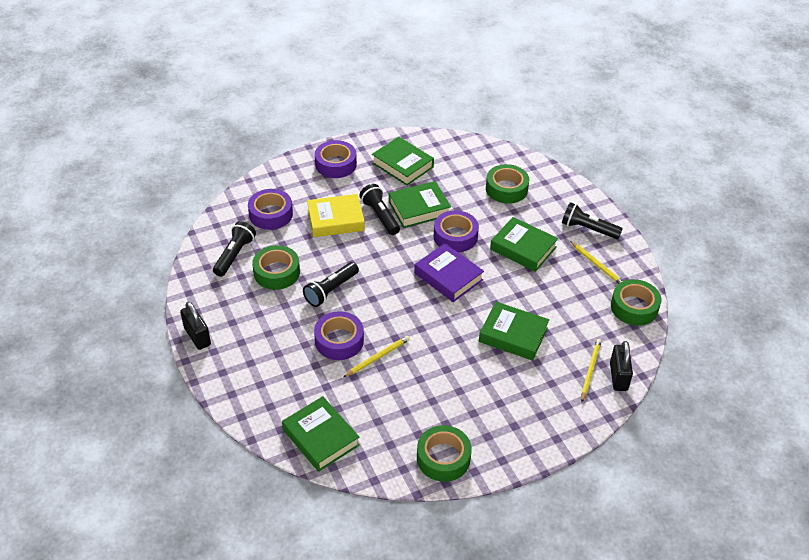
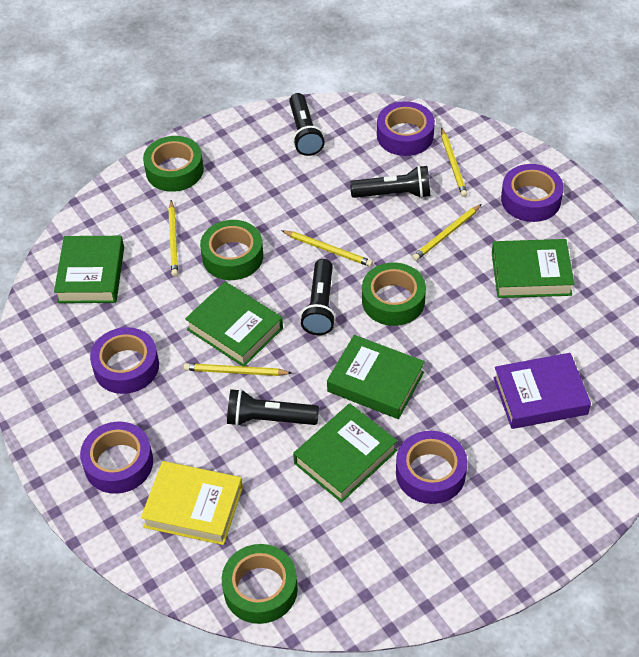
black padlock: [180,301,211,350] [610,341,633,391] = 2 -> none = 0
purple tape: [248,189,293,230] [314,311,364,360] [315,140,357,178] [434,210,479,252] = 4 -> [80,422,153,494] [90,327,159,394] [377,101,435,156] [396,431,467,504] [501,164,564,222] = 5
yellow pencil: [343,336,410,377] [570,241,623,284] [581,339,602,402] = 3 -> [168,200,178,276] [184,363,292,376] [281,230,373,267] [412,204,482,261] [441,128,467,197] = 5

